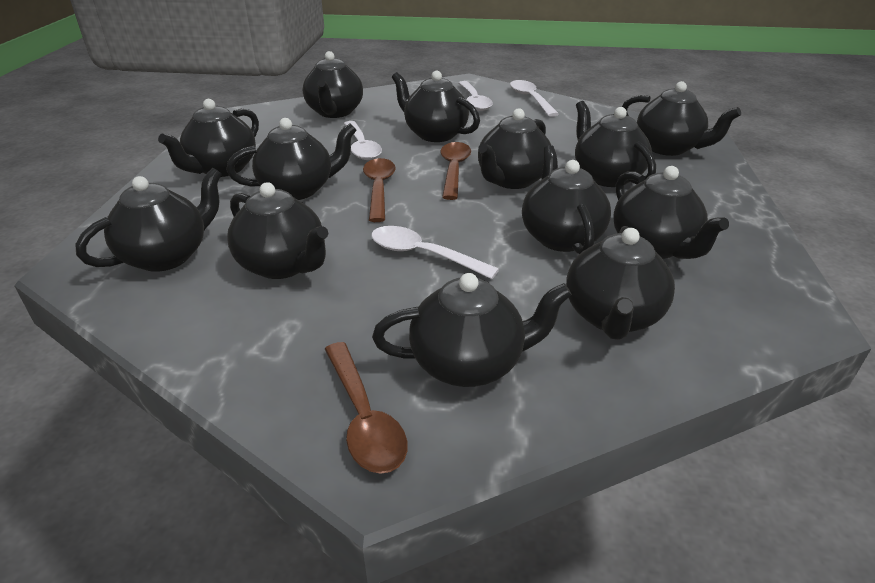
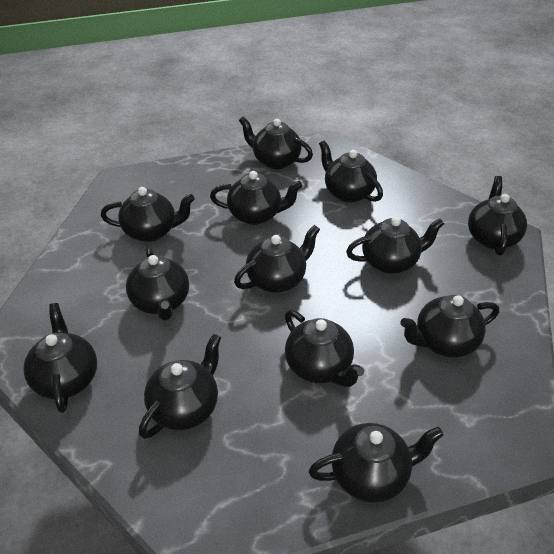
brown spoon: [325,342,407,474] [363,158,396,222] [441,142,471,200] = 3 -> none = 0
white spoon: [344,121,382,160] [371,226,499,279] [459,81,493,111] [510,80,559,117] = 4 -> none = 0

